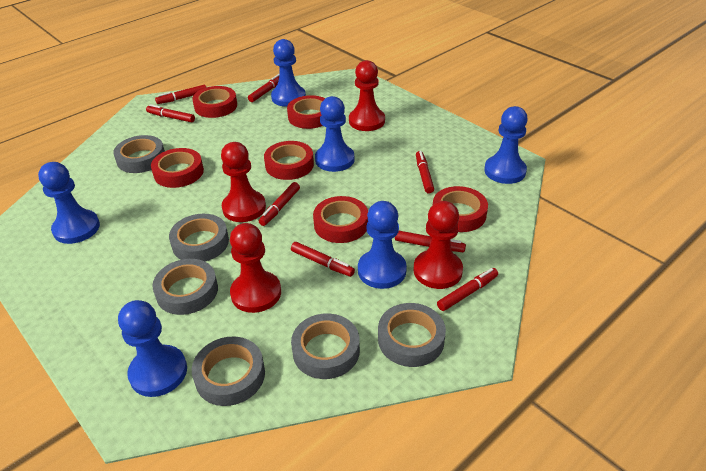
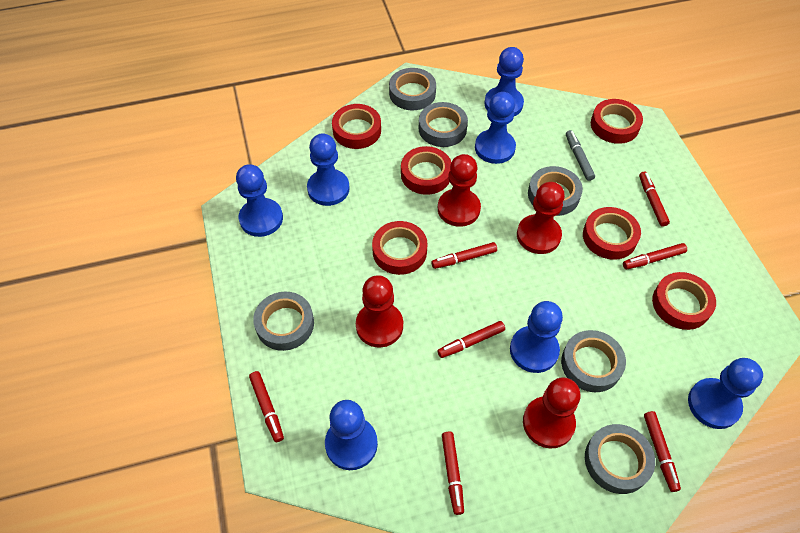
blue pawn: [38,162,100,244] [118,300,187,397] [271,39,306,107] [315,96,354,172] [358,201,407,289] [484,106,528,184] = 6 -> [236,164,283,237] [307,134,350,206] [325,400,378,470] [475,92,516,164] [484,47,524,116] [510,301,563,373] [688,358,763,429] = 7
grey marker: none = 0 -> [566,130,595,181] = 1
red marker: [146,104,195,122] [155,85,207,104] [248,74,279,102] [259,182,300,226] [291,242,355,277] [395,231,466,252] [416,151,434,194] [437,268,498,311] = 8 -> [249,371,284,442] [431,242,497,269] [437,321,505,358] [442,432,464,515] [623,243,687,269] [639,171,670,226] [644,411,681,492] = 7

